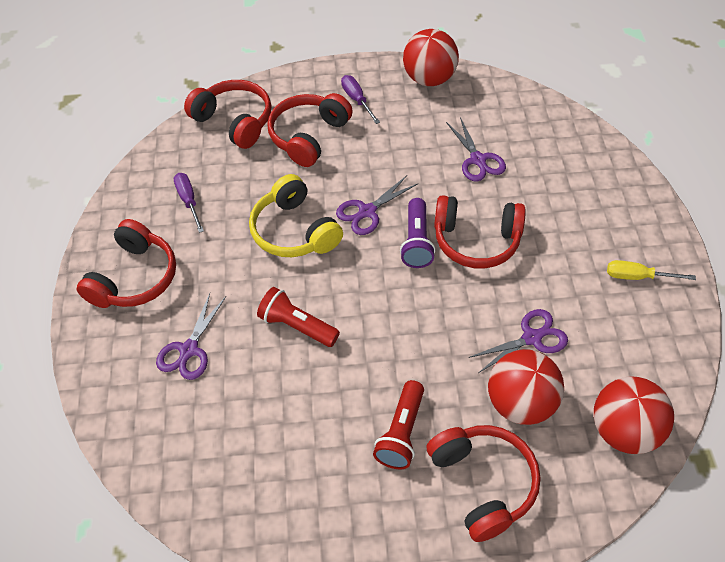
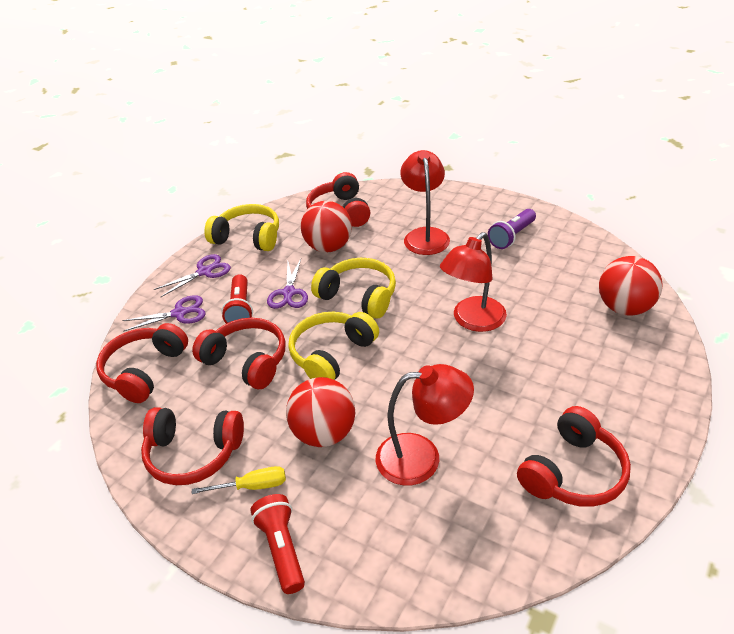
purple scissors: [156,293,226,380] [336,176,417,235] [446,117,506,181] [468,309,568,373] = 4 -> [122,295,206,331] [154,254,231,297] [267,259,308,309] = 3
purple screwdriver: [174,173,204,233] [341,75,380,124] = 2 -> none = 0
red lamp: none = 0 -> [376,364,474,485] [400,150,450,255] [440,232,507,332] = 3
yellow headphones: [249,174,343,257] = 1 -> [204,204,279,251] [288,312,379,380] [311,258,396,319] = 3

